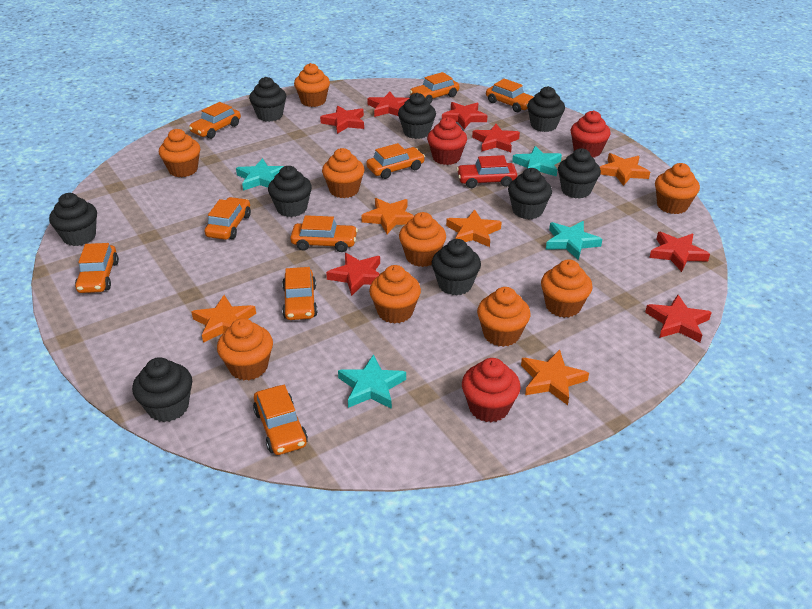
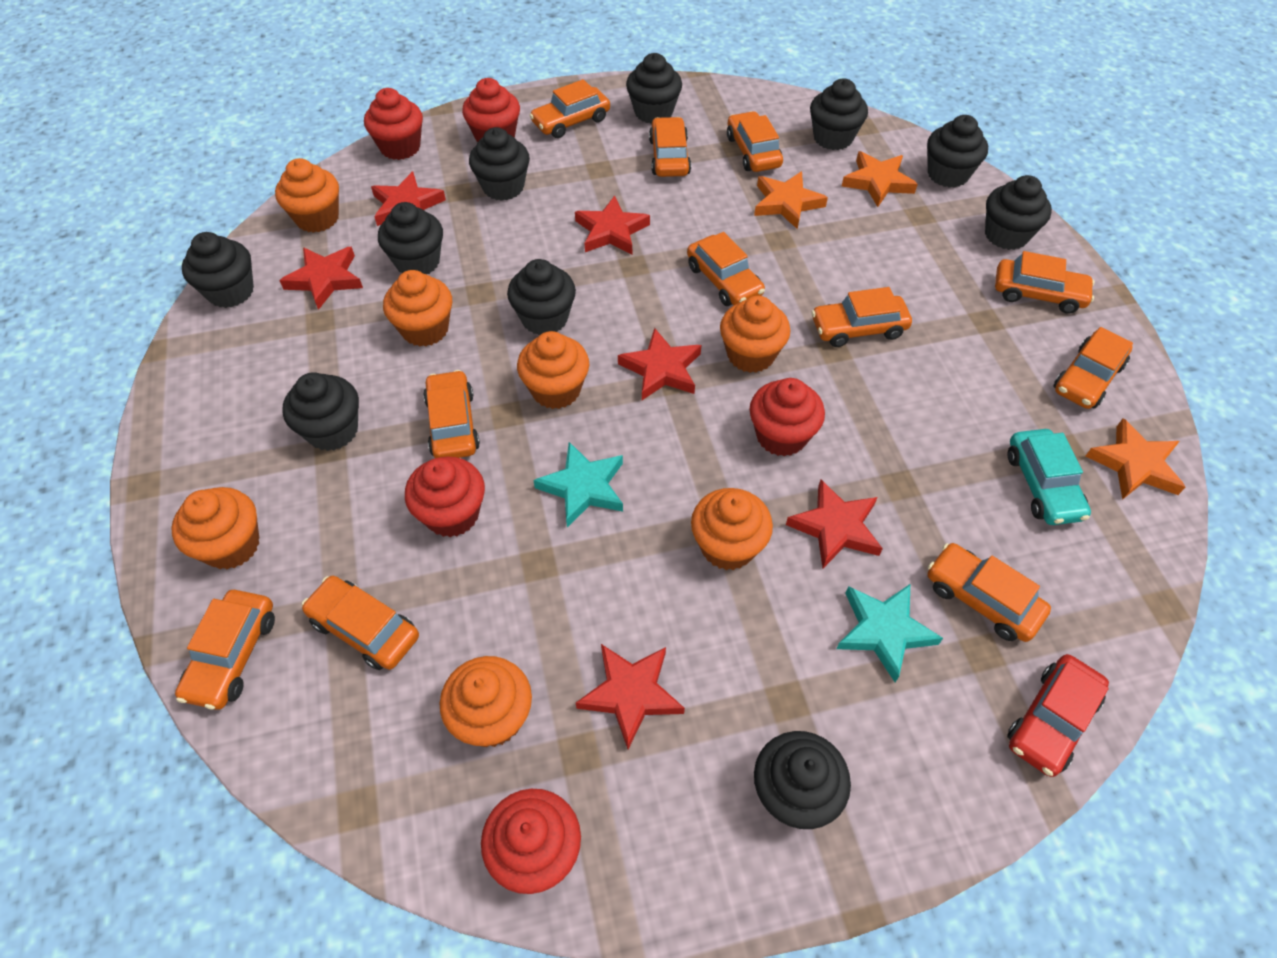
black cupcake: [49,193,97,246] [132,357,192,422] [249,77,286,122] [268,166,312,217] [398,93,436,139] [432,239,481,295] [508,168,552,219] [527,86,565,132] [558,148,601,199] = 9 -> [182,232,254,308] [282,372,359,451] [378,202,443,274] [469,127,530,201] [507,259,576,335] [626,53,682,124] [754,731,851,829] [810,78,868,150] [927,115,988,188] [985,175,1052,250] = 10
orange car: [75,243,119,293] [189,102,241,139] [205,197,251,240] [253,385,308,455] [282,267,318,320] [290,215,358,252] [366,143,425,179] [410,72,460,103] [486,79,534,112] = 9 -> [175,590,275,710] [302,576,419,670] [423,370,480,458] [529,79,610,138] [649,117,691,177] [687,232,765,306] [727,111,783,172] [812,287,912,347] [928,543,1051,642] [995,251,1095,314] [1053,327,1133,409] = 11
orange cupcake: [159,129,200,177] [217,318,273,380] [294,63,330,107] [322,148,365,198] [369,265,421,323] [399,212,446,267] [477,287,530,347] [541,259,593,318] [655,163,700,214] = 9 -> [171,487,259,569] [275,158,339,233] [383,270,452,347] [440,656,532,747] [517,331,589,409] [691,488,773,570] [720,296,791,373] = 7
orange star: [191,295,256,343] [361,198,414,234] [446,210,502,247] [521,350,589,405] [600,153,650,186] = 5 -> [754,171,828,229] [842,151,918,207] [1086,418,1186,500] = 3
red cupcake: [427,117,467,165] [462,358,521,422] [571,111,611,157] = 3 -> [364,88,423,160] [405,457,485,537] [462,78,520,142] [481,789,581,894] [749,378,825,457] = 5
red star: [320,106,364,134] [326,253,380,296] [367,92,409,117] [442,102,487,129] [472,124,520,152] [645,295,712,343] [649,232,710,272] = 7 -> [279,247,363,310] [371,171,446,226] [575,196,650,254] [576,644,685,749] [618,328,701,400] [786,480,883,568] = 6
turquoise car: none = 0 -> [1007,429,1091,525] = 1
turquoise star: [236,158,284,191] [338,354,406,409] [512,146,562,176] [546,221,602,260] = 4 -> [533,442,623,528] [836,584,943,682] = 2

